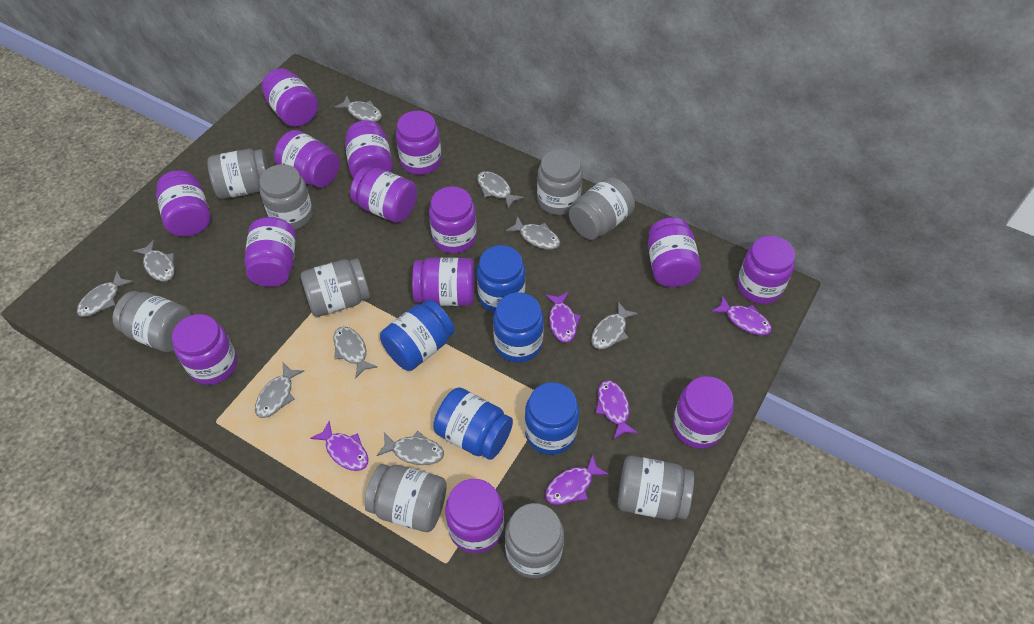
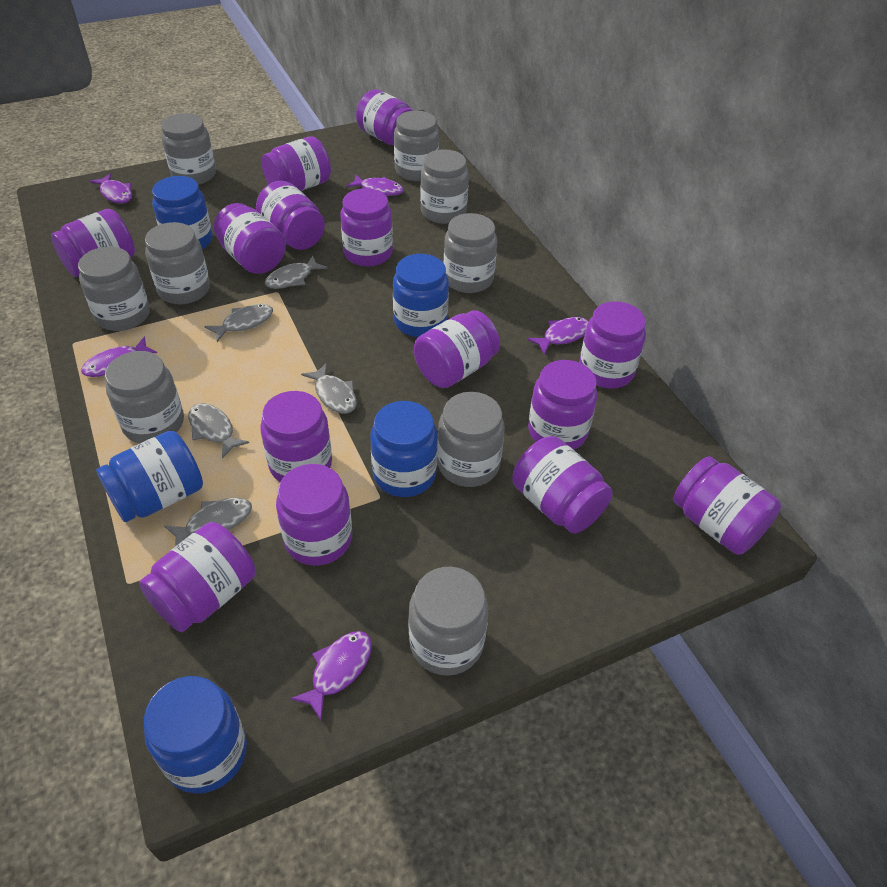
grey fish: [77,271,133,317] [133,240,175,282] [255,363,304,418] [333,327,378,379] [335,96,382,122] [376,431,444,465] [477,171,524,209] [506,216,560,250] [591,302,638,349] = 9 -> [164,498,252,546] [188,403,249,459] [204,304,273,342] [265,255,327,289] [301,363,357,414] = 5

